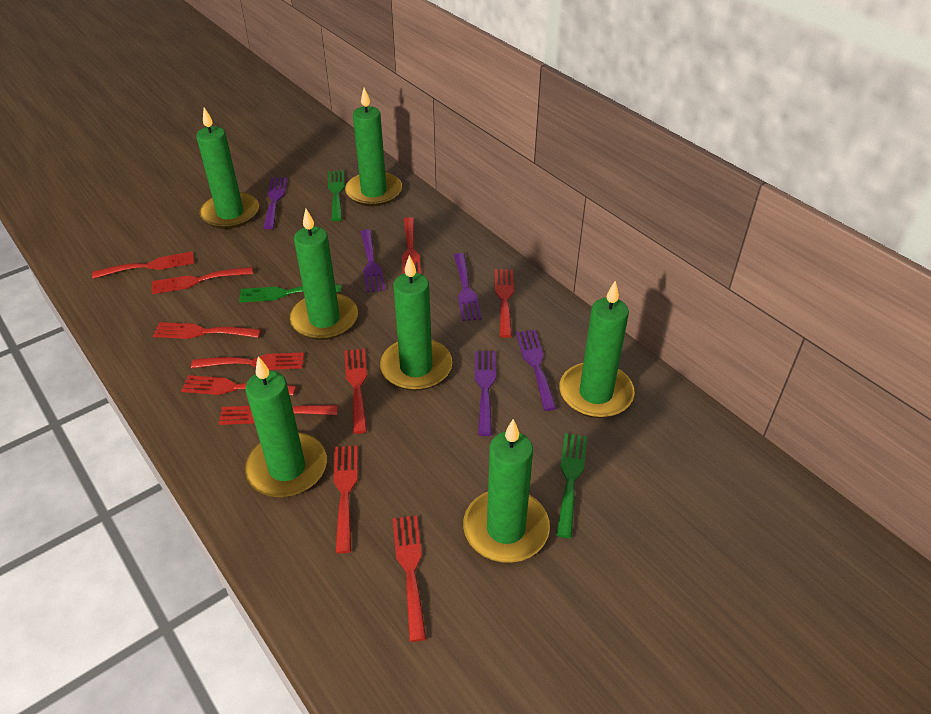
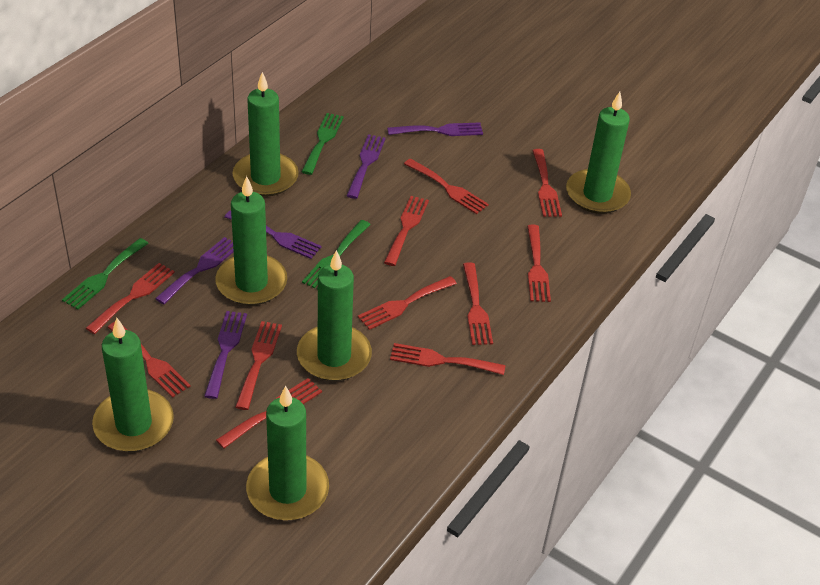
green candle: [196,108,259,229] [245,356,327,497] [289,209,358,340] [345,88,402,206] [380,255,452,391] [463,419,550,563] [559,281,635,418] = 7 -> [92,318,174,452] [215,176,287,306] [233,72,299,197] [246,386,329,520] [297,250,372,381] [566,92,631,214] = 6

